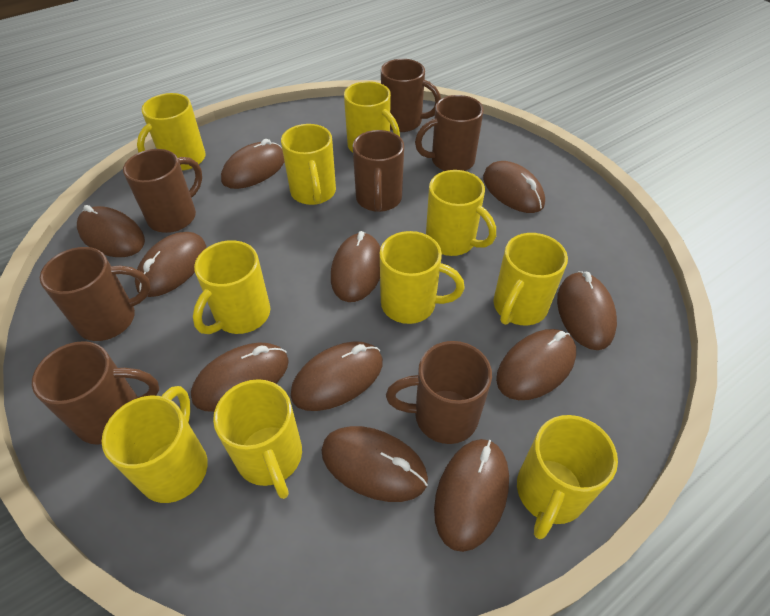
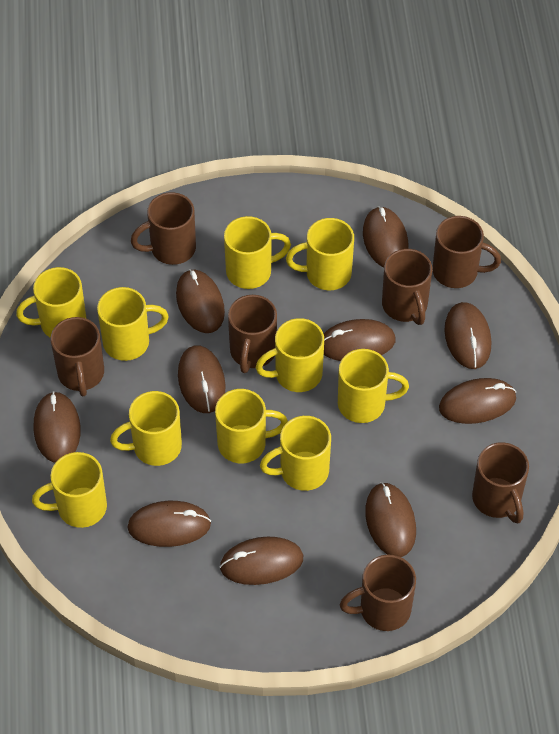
brown mouse: [77,205,145,257] [135,232,206,297] [191,343,289,412] [221,139,284,189] [291,341,383,411] [321,426,428,502] [331,231,381,302] [434,439,509,552] [483,161,545,213] [496,329,576,400] [557,271,617,350] = 11 -> [34,391,81,463] [127,501,211,547] [176,269,225,333] [178,346,226,413] [220,537,303,585] [324,319,396,361] [363,206,409,268] [365,482,416,557] [439,378,516,424] [444,302,491,369] = 10

